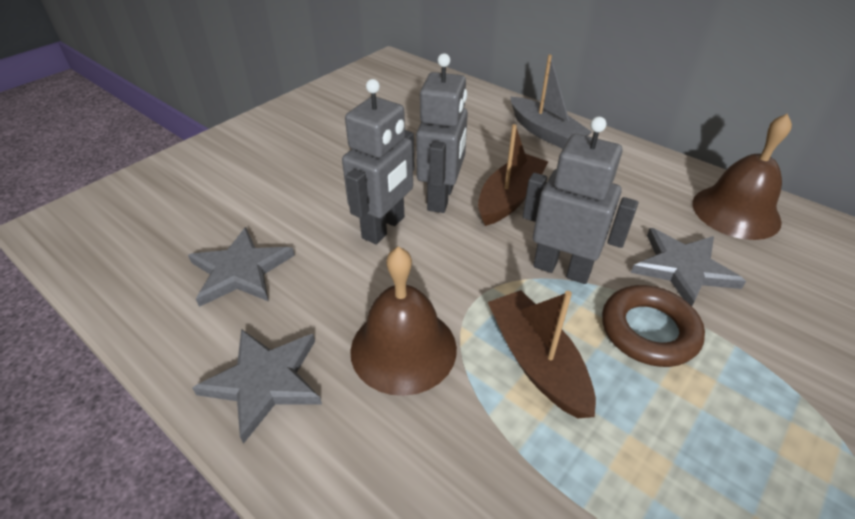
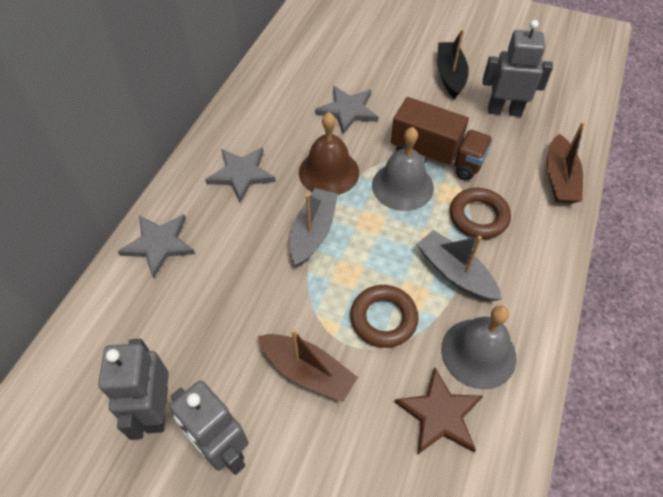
black boat: none = 0 -> [437,29,469,99] = 1
brown bell: [350,246,457,396] [692,113,792,240] = 2 -> [299,112,359,195] = 1
brown ring: [602,285,705,367] = 1 -> [350,285,419,348] [450,188,511,239] = 2
brown star: none = 0 -> [394,368,483,455] = 1
brown truck: none = 0 -> [391,97,493,180] = 1
grey bell: none = 0 -> [372,127,434,211] [441,305,516,389] = 2
grey boat: [510,55,592,149] = 1 -> [290,188,338,266] [416,230,502,302] = 2

